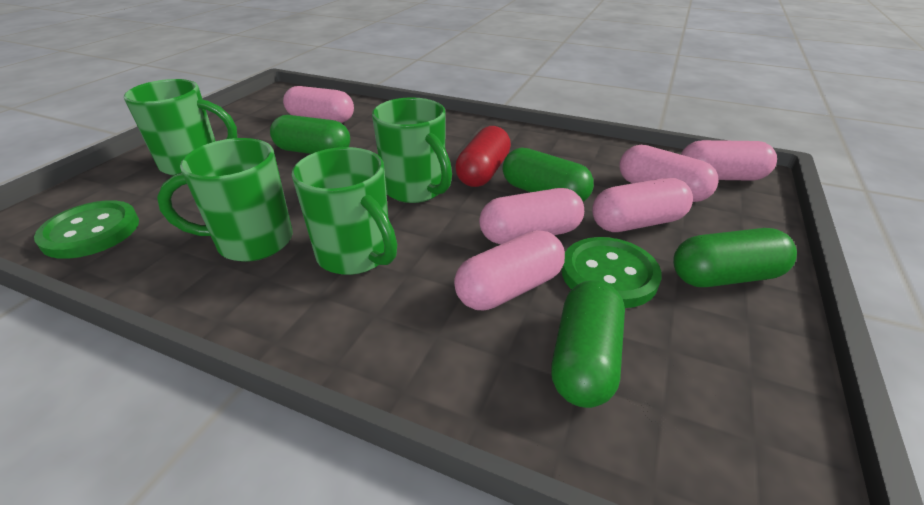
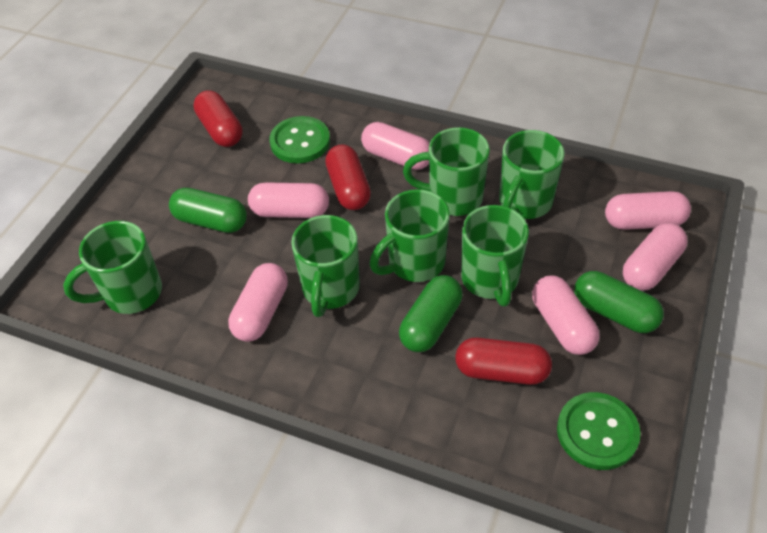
green capsule: [270,115,350,154] [503,148,594,202] [551,280,625,408] [673,228,797,287] = 4 -> [169,188,247,233] [399,275,462,352] [574,271,664,333] = 3
green mug: [124,79,237,175] [157,138,293,262] [292,147,397,275] [372,97,452,203] = 4 -> [63,221,162,314] [291,215,360,317] [369,189,450,282] [403,127,490,216] [461,205,529,307] [499,130,565,219] = 6
red capsule: [455,126,511,187] = 1 -> [193,90,243,147] [325,144,371,210] [455,338,552,385] = 3

